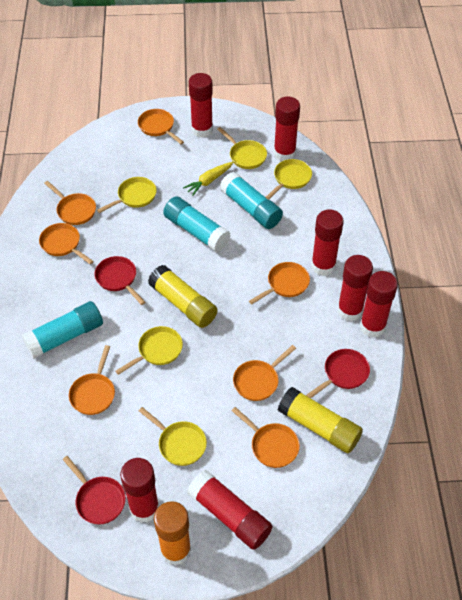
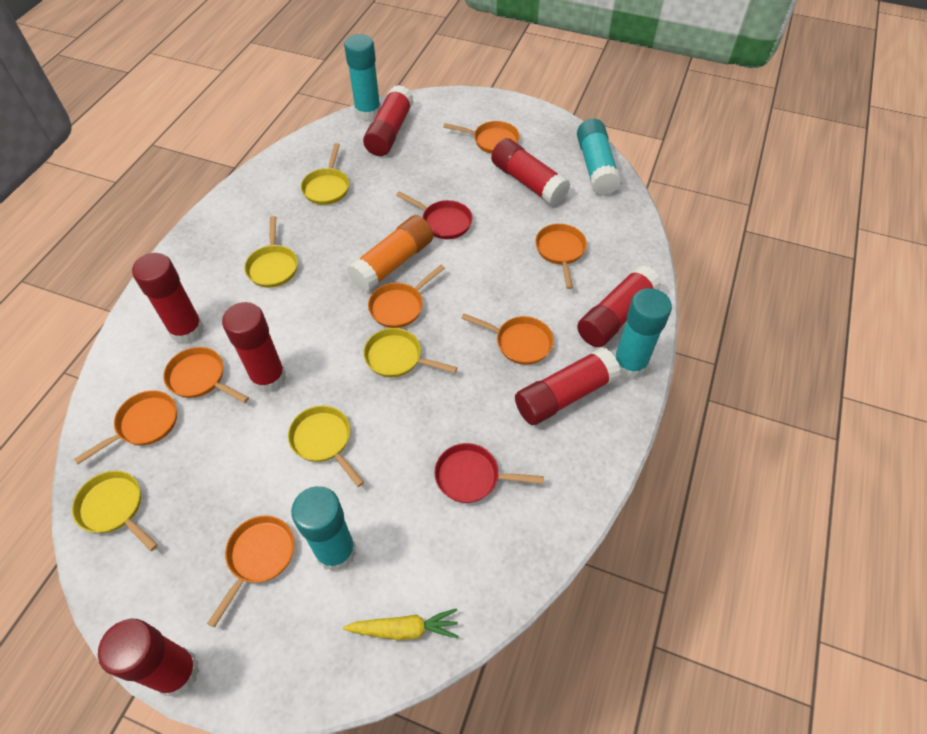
red pan: [63,456,126,525] [94,256,145,305] [306,349,370,398] = 3 -> [396,191,472,239] [434,443,544,503] = 2
turquoise glue stick: [22,301,103,358] [163,196,230,252] [220,172,283,229] = 3 -> [291,486,356,572] [344,34,381,121] [577,119,621,195] [614,288,672,379] = 4
yellow glue stick: [148,265,217,328] [278,387,363,453] = 2 -> none = 0

